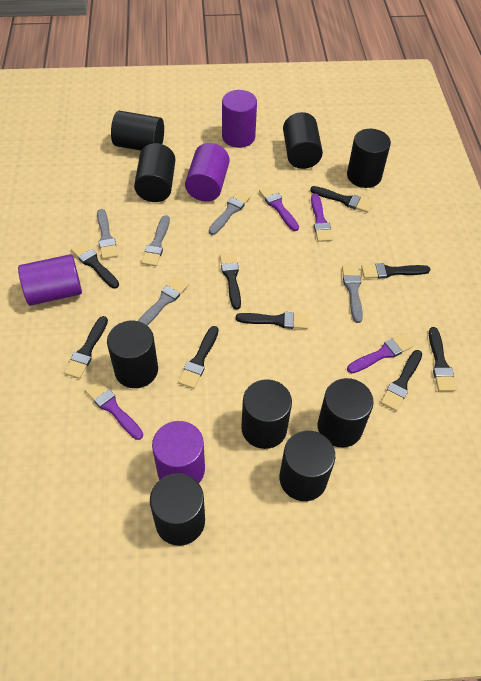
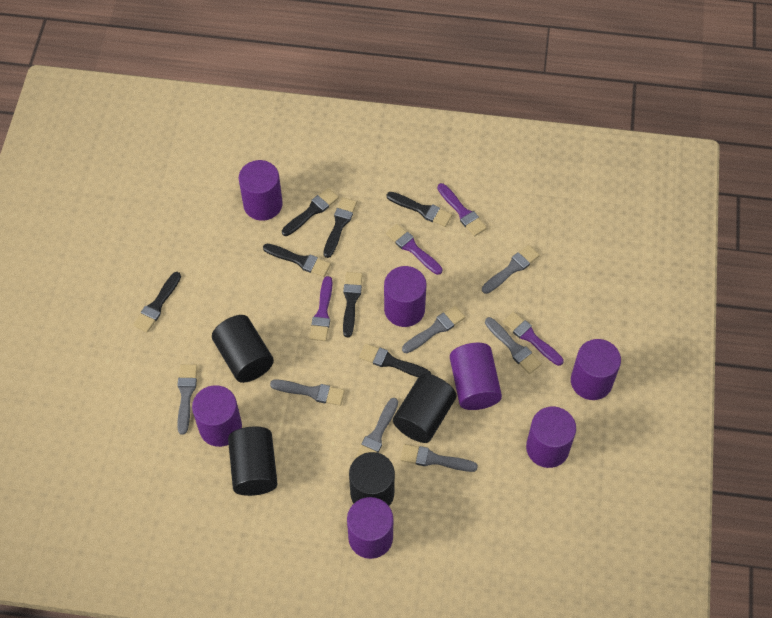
black brush: [64,316,108,379] [71,242,119,289] [178,326,219,389] [220,253,241,309] [236,312,309,329] [310,186,373,213] [361,263,431,279] [381,350,422,411] [429,327,456,391] = 9 -> [133,272,181,332] [263,244,331,277] [282,188,339,236] [323,197,357,258] [343,272,363,337] [359,343,431,377] [387,192,452,227] = 7
black cylinder: [107,321,158,388] [111,111,164,151] [134,143,175,202] [150,473,205,546] [241,379,292,449] [280,431,335,501] [283,112,323,169] [318,378,374,447] [347,129,391,188] = 9 -> [212,315,274,383] [228,426,278,496] [349,452,395,506] [393,373,457,443] = 4
grey brush: [97,209,118,259] [138,277,188,326] [141,215,170,266] [209,190,251,235] [342,265,363,323] = 5 -> [177,364,198,435] [270,380,345,406] [355,398,398,459] [400,444,478,472] [402,306,465,353] [482,245,540,294] [485,317,542,374] = 7
purple cylinder: [18,254,82,306] [152,421,205,483] [185,143,230,202] [222,90,257,148] = 4 -> [192,385,242,447] [239,160,283,221] [347,497,393,559] [384,266,427,327] [450,343,502,410] [526,407,576,468] [571,339,621,400] = 7

